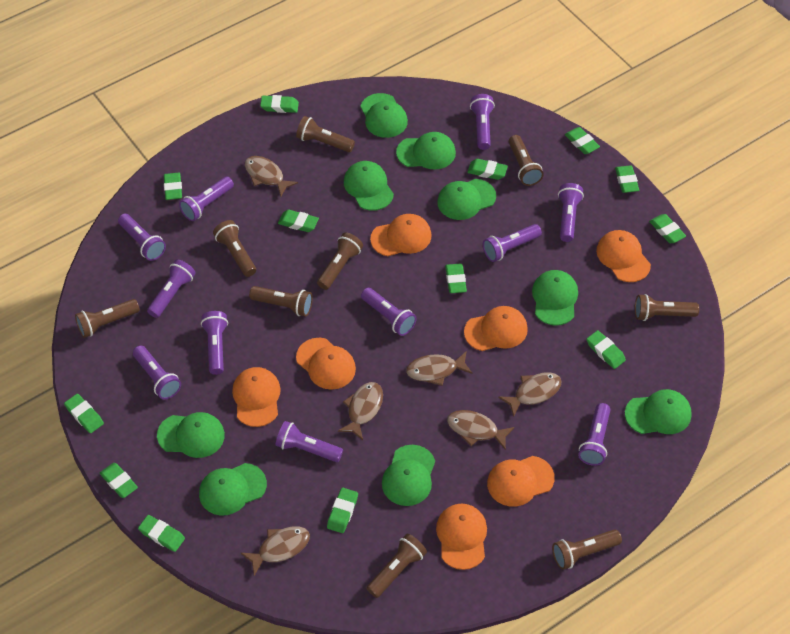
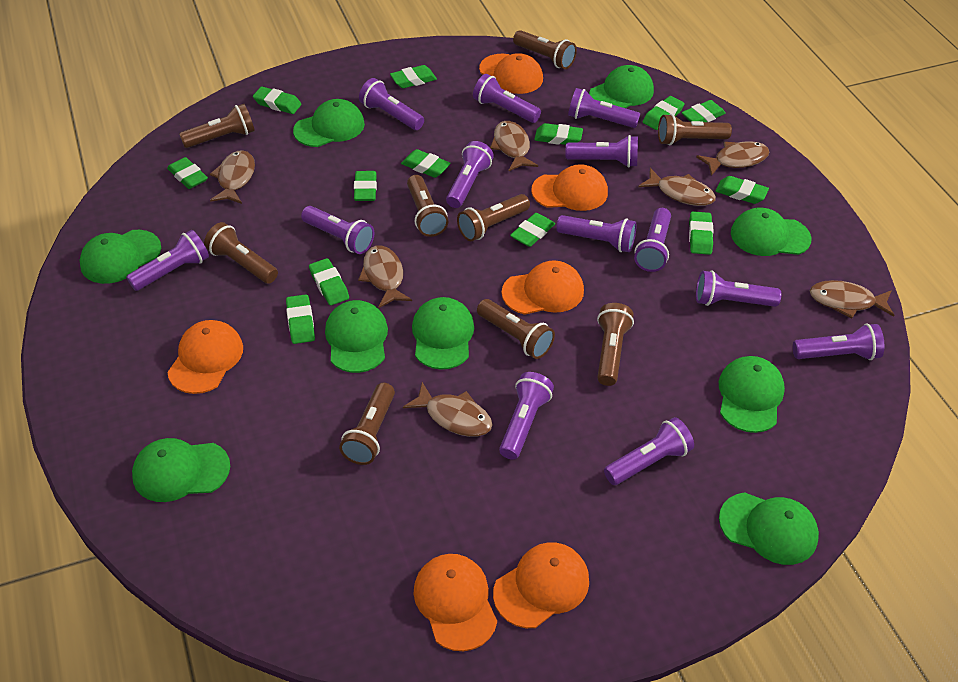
brown fish: [241,526,310,576] [245,156,298,197] [338,382,383,440] [406,351,472,386] [447,410,515,450] [498,372,562,417] = 6 -> [210,150,255,204] [358,245,412,308] [403,382,493,437] [490,121,538,172] [638,168,716,206] [696,141,770,176] [810,280,894,319] = 7
orange cap: [232,367,281,427] [296,338,356,390] [370,214,432,256] [436,504,487,570] [464,306,528,351] [487,456,555,507] [596,230,651,282] = 7 -> [167,320,243,394] [413,554,497,651] [479,53,543,94] [493,542,589,628] [502,260,584,315] [531,164,608,211] = 6
purple flashlight: [118,214,166,261] [133,345,181,399] [147,259,196,318] [179,176,234,221] [201,311,228,375] [276,421,343,462] [361,288,417,336] [470,94,495,150] [483,224,542,262] [558,183,584,242] [578,403,610,466] = 11 -> [126,230,209,291] [301,206,374,254] [359,78,424,130] [446,141,494,208] [473,74,541,123] [499,372,554,460] [556,215,636,252] [566,135,638,167] [568,88,640,128] [604,417,694,485] [634,208,671,272] [696,270,781,307] [793,323,884,360] = 13

